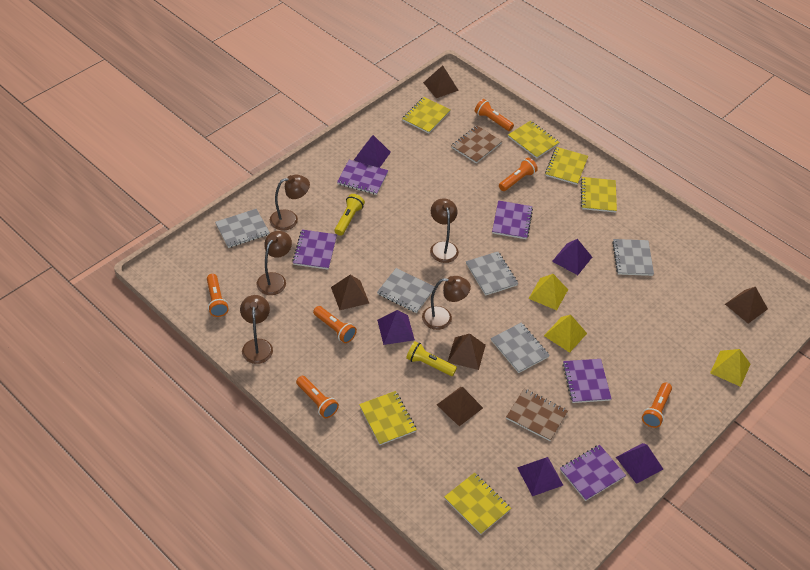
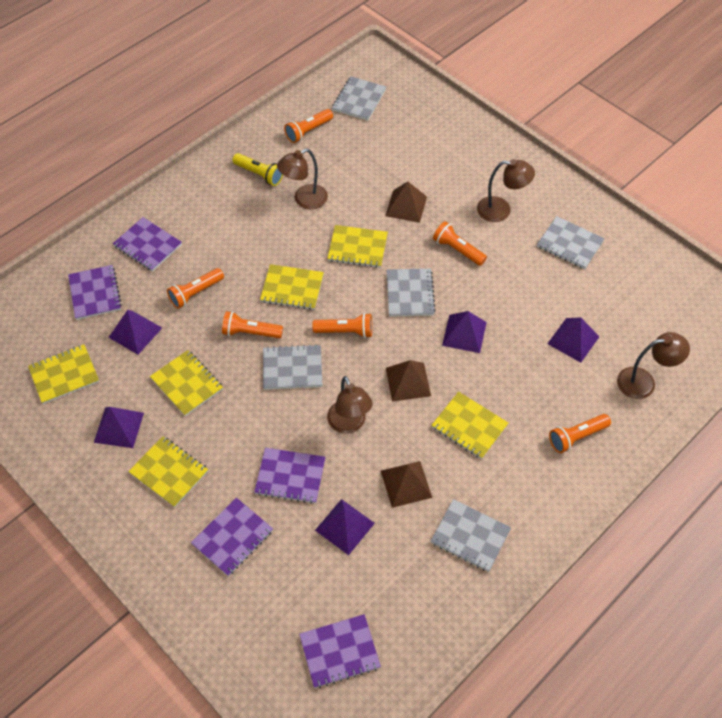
brown lamp: [240,295,273,364] [256,231,292,295] [270,175,310,231] [422,276,471,330] [430,198,459,263] = 5 -> [277,149,328,209] [327,376,373,433] [477,159,535,222] [617,332,690,399] = 4
brown notebook: [451,126,502,164] [506,389,568,441] = 2 -> none = 0
brown pyramid: [331,275,369,310] [423,65,459,98] [437,387,483,426] [448,334,486,370] [725,287,768,324] = 5 -> [381,461,432,508] [386,181,427,223] [386,360,431,401] = 3
yellow flashlight: [334,194,365,236] [406,341,457,376] = 2 -> [232,153,283,186] = 1
yellow pyramid: [529,274,568,310] [544,315,587,353] [710,349,750,387] = 3 -> none = 0

